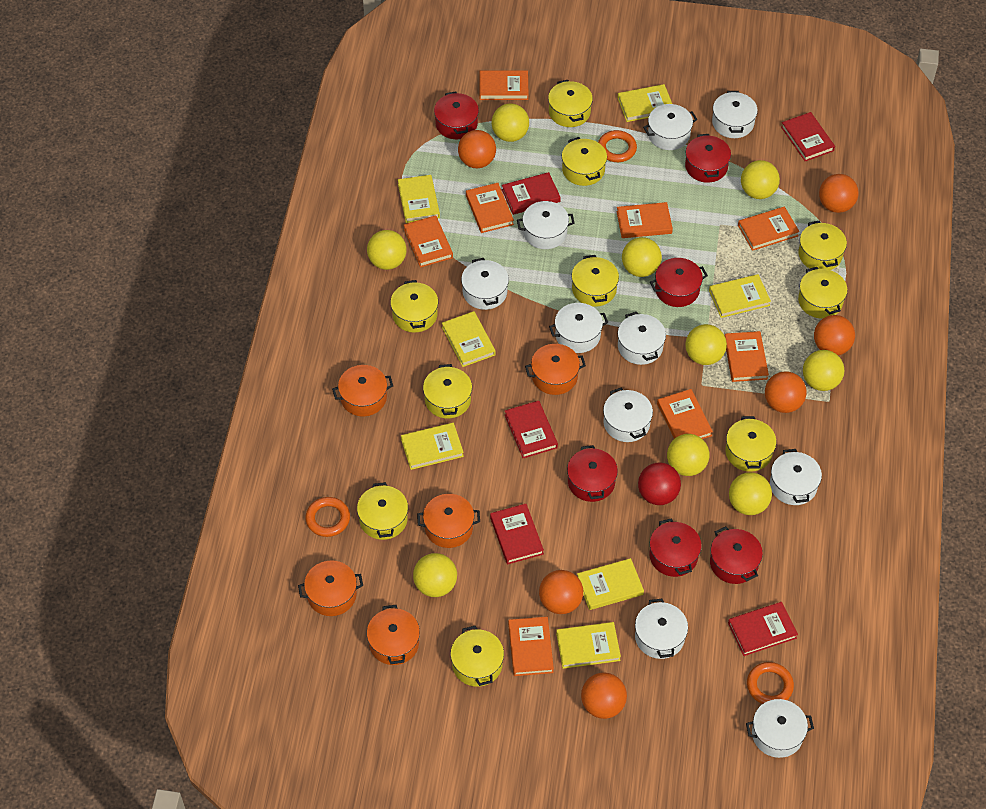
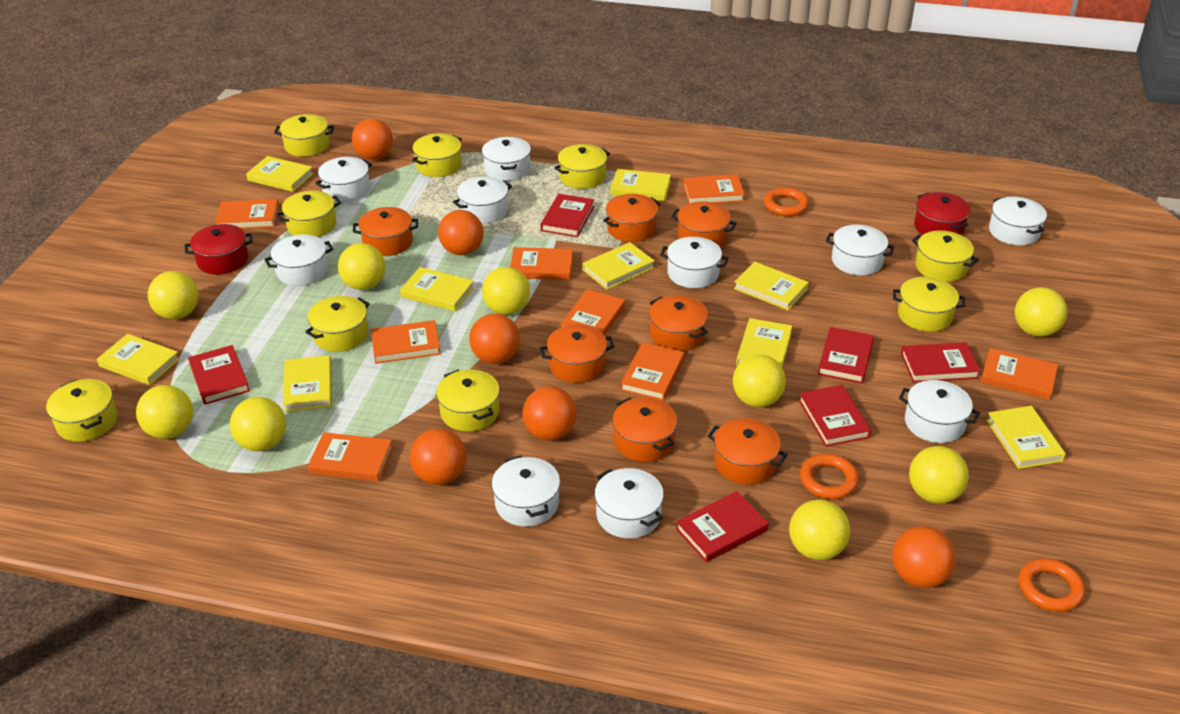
orange pot: [298,560,363,616] [332,365,393,416] [367,605,420,665] [417,494,480,548] [525,344,586,395] = 5 -> [353,207,418,256] [540,324,614,383] [603,194,661,242] [612,397,677,462] [649,295,708,351] [671,201,737,247] [707,418,788,485] = 7
red ball: [638,462,681,505] = 1 -> none = 0
red book: [490,504,544,564] [502,172,561,215] [505,401,558,458] [728,602,798,656] [781,112,835,161] = 5 -> [188,345,250,405] [540,194,594,237] [676,491,769,562] [799,385,871,447] [818,327,874,384] [901,342,981,383] = 6
red pot: [434,91,479,139] [567,445,618,502] [649,519,702,577] [650,258,708,307] [685,134,731,183] [710,526,763,584] = 6 -> [184,224,253,274] [914,192,970,235] = 2
yellow book: [398,175,440,223] [401,423,464,470] [442,311,496,367] [556,622,621,669] [577,558,644,610] [618,84,672,122] [709,274,771,318] = 7 -> [97,334,180,385] [246,156,314,192] [283,355,332,412] [400,267,474,311] [582,242,655,290] [610,169,671,201] [734,262,809,310] [736,318,792,367] [986,406,1066,469] = 9
yellow pot: [357,482,408,540] [390,280,438,332] [423,364,472,418] [450,626,504,687] [548,80,593,127] [562,137,607,186] [571,255,619,307] [725,416,776,472] [798,221,847,270] [798,267,848,319] = 10 -> [46,379,118,442] [274,114,334,157] [276,190,341,237] [305,296,370,352] [412,133,462,177] [436,370,500,432] [554,144,610,189] [893,277,965,332] [912,230,979,282] = 9

